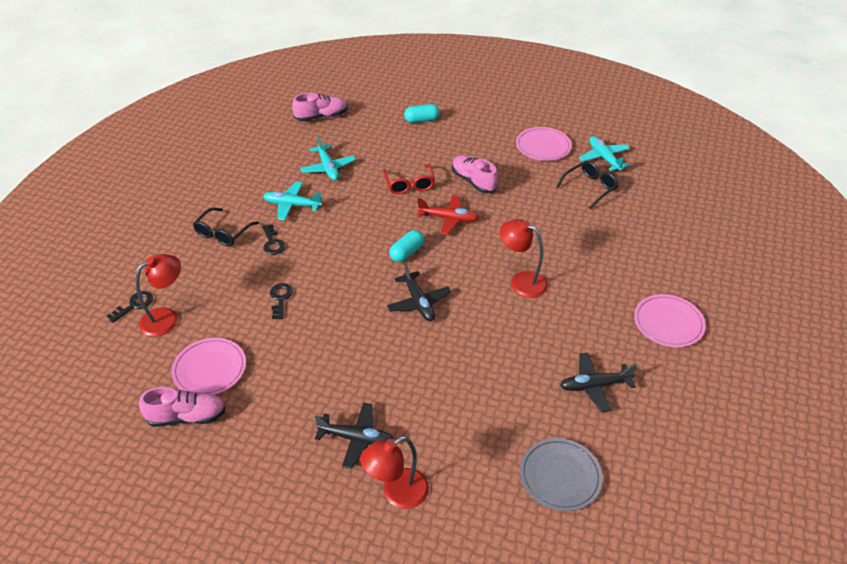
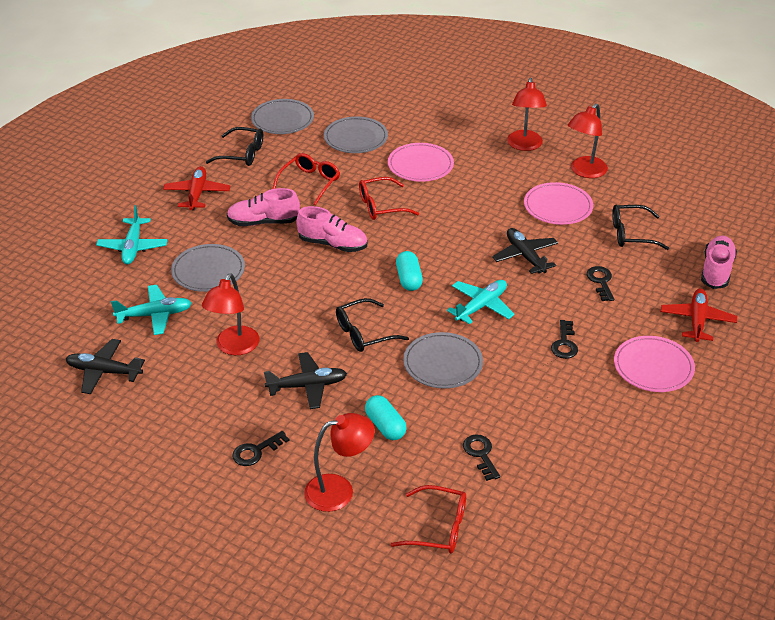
black glasses: [193,208,259,246] [556,161,618,209] = 2 -> [206,127,263,166] [336,298,409,352] [612,205,669,250] = 3
black key: [106,291,153,323] [262,224,285,255] [270,283,293,319] = 3 -> [232,431,289,466] [463,434,500,481] [551,320,578,359] [587,266,614,301] = 4
grey plate: [520,438,602,511] = 1 -> [171,244,245,292] [251,99,314,134] [324,116,388,153] [403,332,483,389] = 4
red glasses: [383,164,435,194] = 1 -> [272,153,340,205] [359,177,419,220] [390,485,466,554] = 3
red lamp: [136,254,181,337] [360,436,429,509] [500,219,548,298] = 3 -> [202,273,259,355] [304,413,375,512] [507,77,547,151] [568,103,608,178] = 4
red plane: [417,195,479,235] = 1 -> [163,166,230,210] [661,288,737,342] = 2

